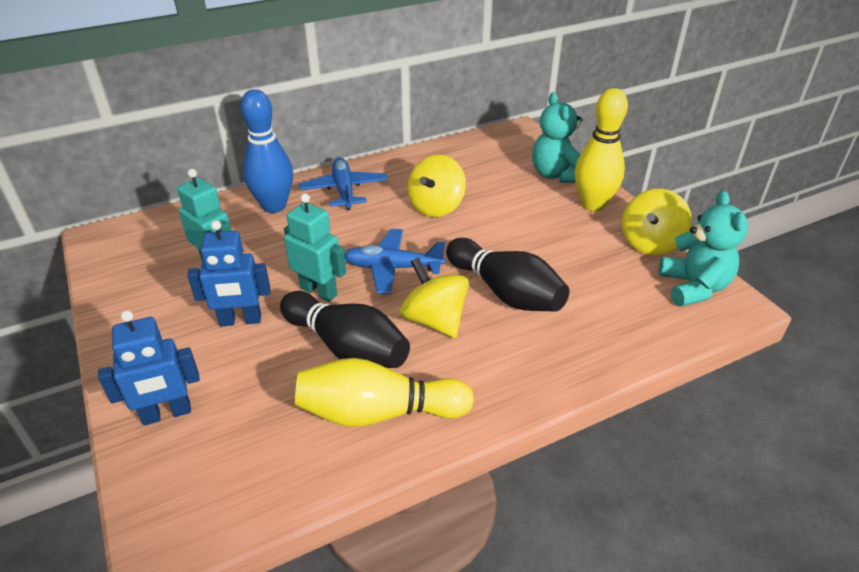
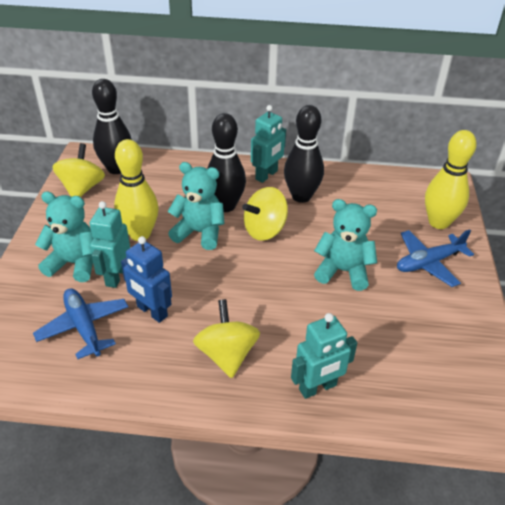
black bowling pin: [280,291,410,368] [446,238,569,312] = 2 -> [92,79,132,174] [207,113,246,212] [284,105,324,203] = 3
blue bowling pin: [240,89,293,213] = 1 -> none = 0
blue robot: [98,310,200,425] [187,220,271,326] = 2 -> [121,236,172,323] = 1
turquoise robot: [177,169,232,260] [284,193,346,302] = 2 -> [90,201,130,288] [251,105,286,183] [291,313,357,399] = 3
turquoise teddy bear: [532,92,583,183] [659,191,748,307] = 2 -> [35,192,93,282] [167,162,225,250] [314,199,377,291] = 3

